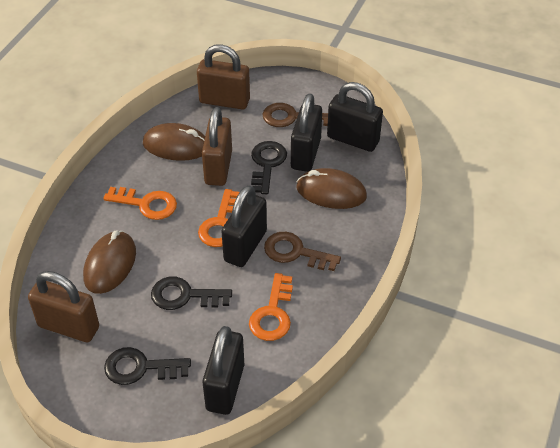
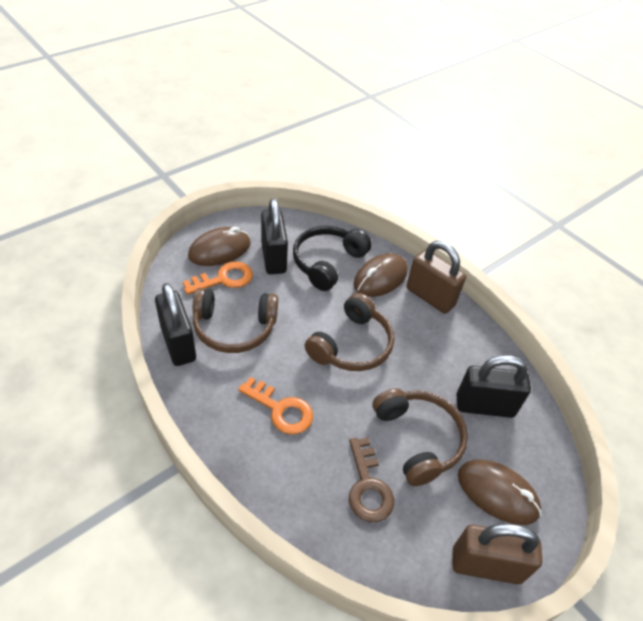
black headphones: none = 0 -> [293,225,372,291] = 1
black key: [104,347,191,385] [151,277,232,310] [251,141,287,194] = 3 -> none = 0
black padlock: [203,326,244,415] [221,185,267,267] [291,93,322,172] [327,82,383,152] = 4 -> [155,283,196,366] [261,199,288,274] [456,355,531,418] = 3
brown headphones: none = 0 -> [193,288,278,353] [305,293,394,371] [373,388,468,486] = 3
brown key: [262,103,328,127] [264,232,341,271] = 2 -> [349,438,394,522] = 1
brown padlock: [28,271,99,342] [197,45,250,109] [202,107,232,186] = 3 -> [406,241,466,314] [452,524,542,584] = 2
orange key: [103,187,177,220] [198,189,239,247] [249,273,293,341] = 3 -> [183,261,253,295] [238,377,313,435] = 2

